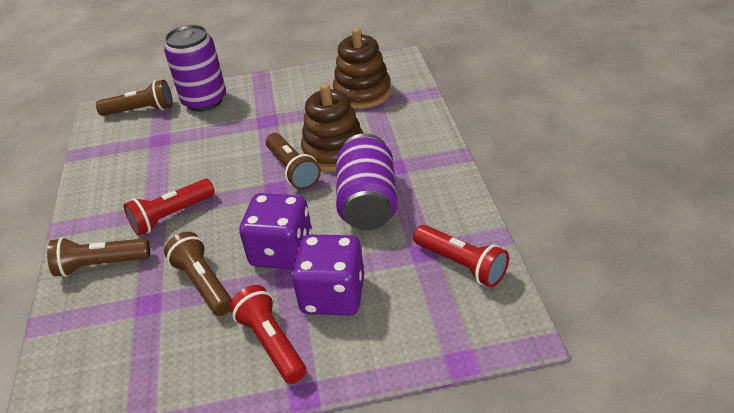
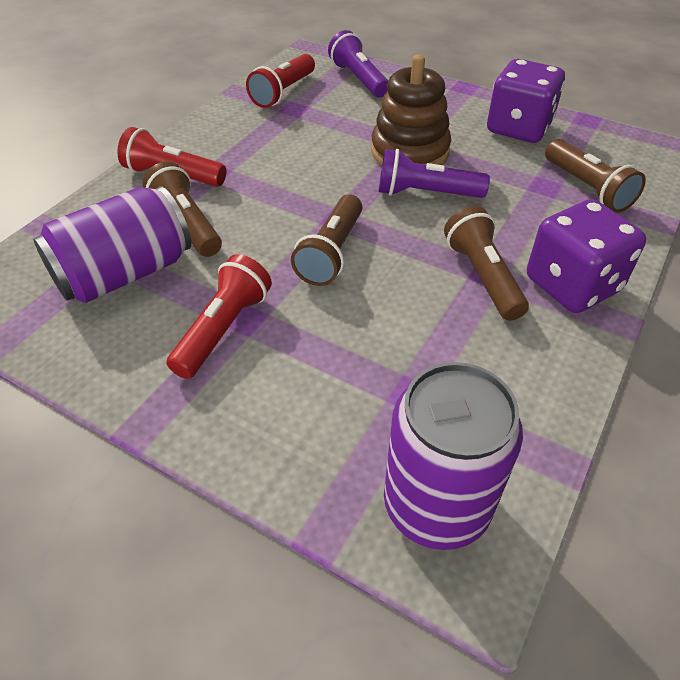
brown stacking toy: [301,83,364,171] [333,28,391,109] = 2 -> [371,55,451,165] = 1
purple flashlight: none = 0 -> [328,30,388,98] [379,149,490,198] = 2

